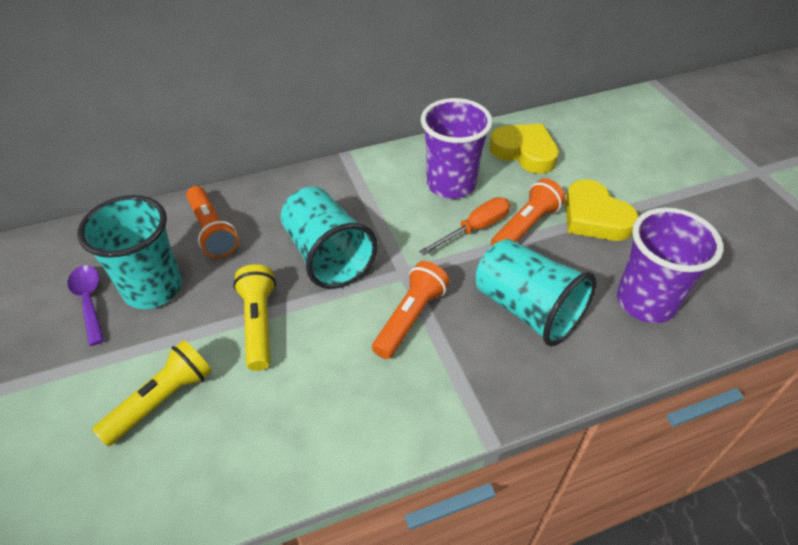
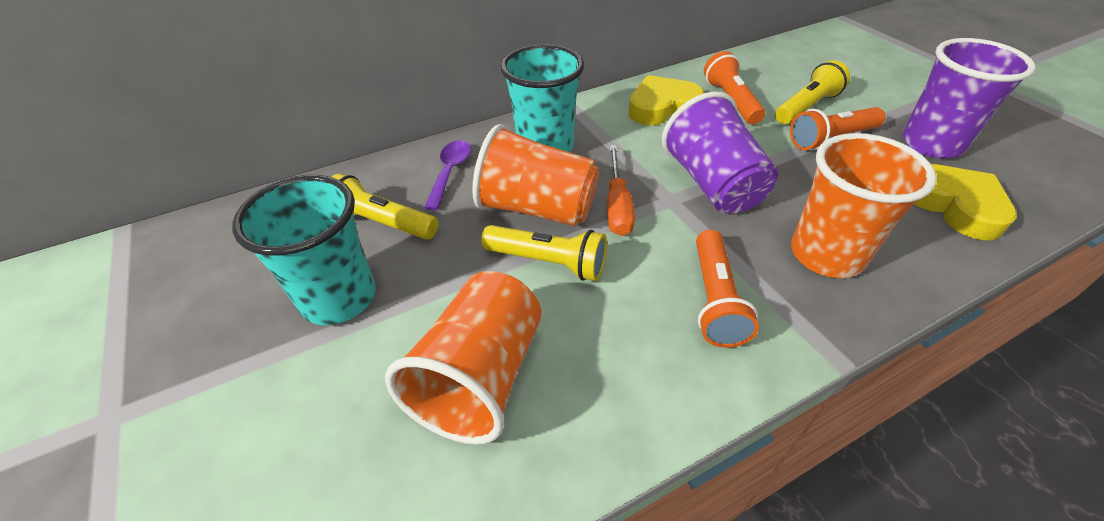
orange cup: none = 0 -> [385,271,542,445] [472,124,599,226] [791,133,937,278] = 3
turquoise cup: [77,195,182,309] [281,187,378,289] [476,239,597,346] = 3 -> [232,175,375,325] [500,44,584,152] = 2
yellow flashlight: [92,340,212,446] [233,264,276,371] = 2 -> [332,174,438,240] [481,225,607,281] [775,60,850,124] = 3

